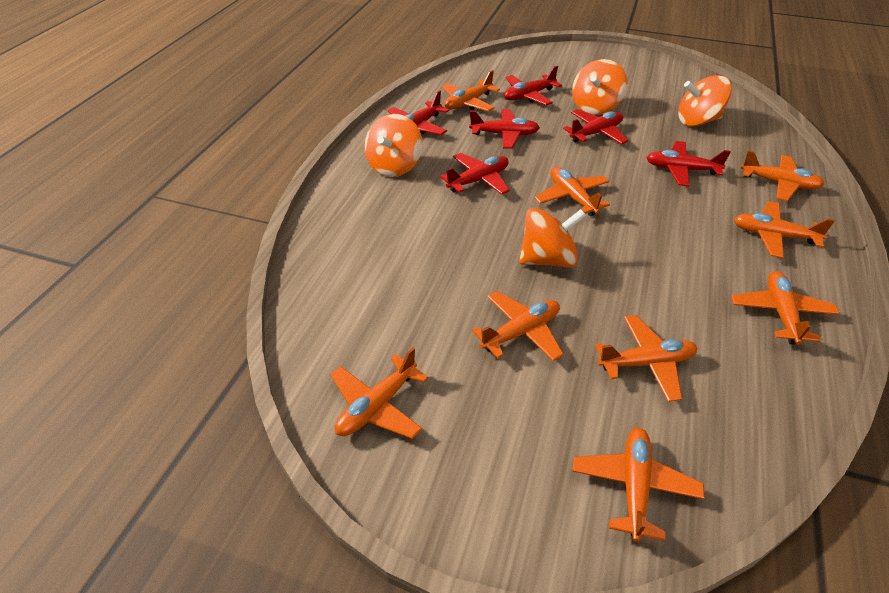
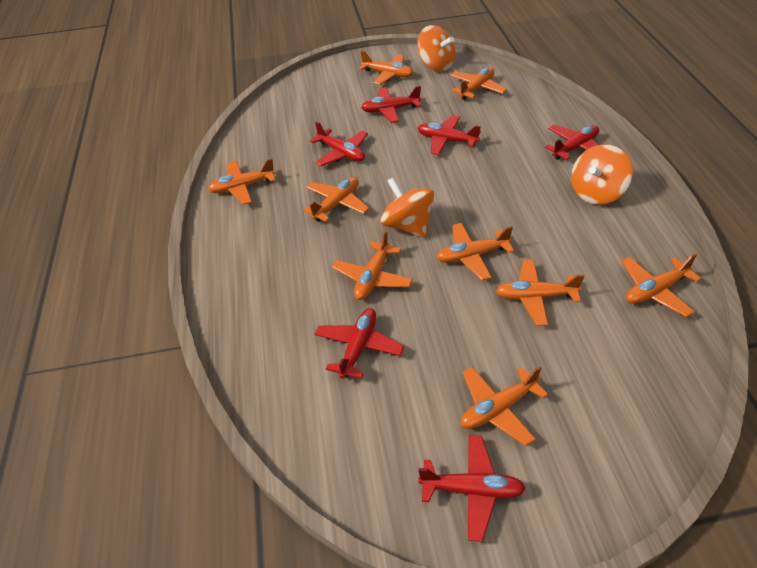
orange spinning top: [364,114,423,177] [519,208,586,268] [572,59,627,114] [678,75,732,126] = 4 -> [380,178,434,238] [417,25,456,71] [571,144,633,205] = 3

